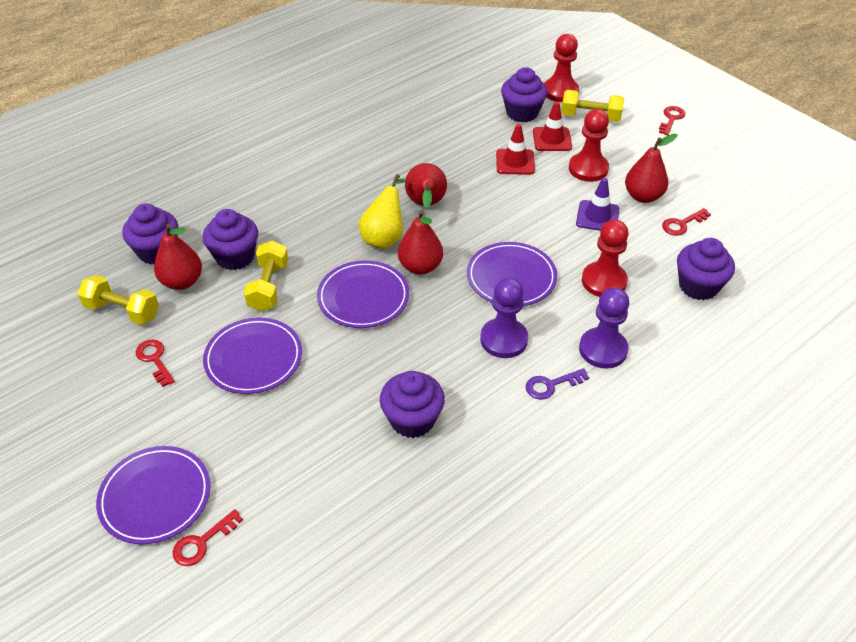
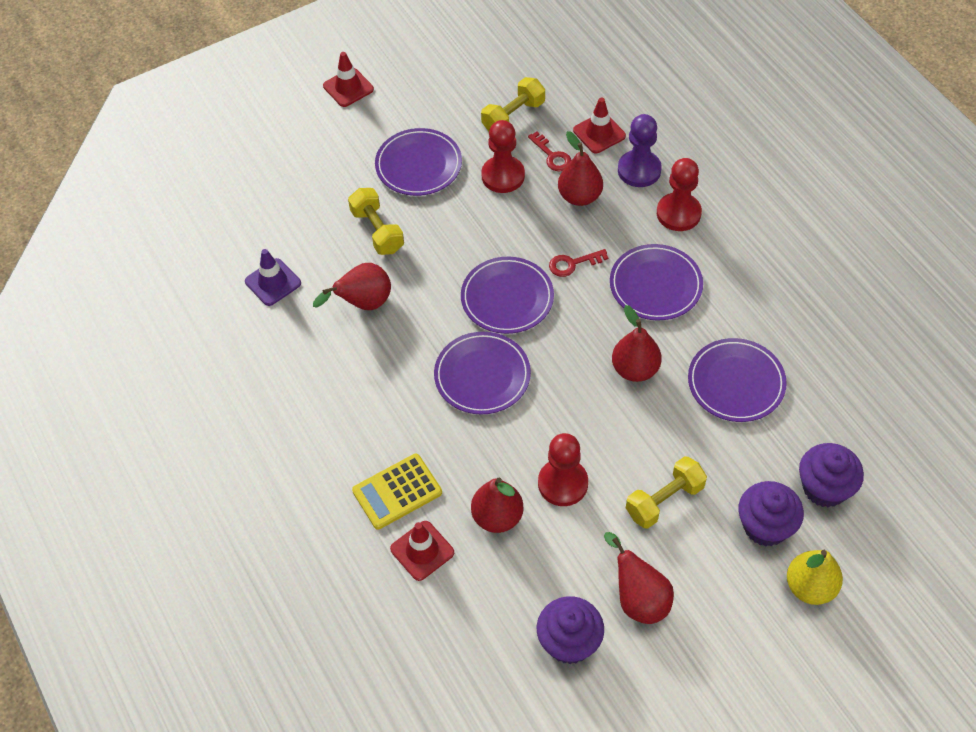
purple cupcake: [122,204,178,264] [203,209,258,270] [380,371,445,438] [501,67,548,122] [677,238,735,300] = 5 -> [537,596,604,664] [738,481,804,547] [799,443,864,508] = 3
purple key: [526,368,589,400] = 1 -> none = 0
purple pawn: [480,277,528,358] [579,287,629,369] = 2 -> [618,114,662,187] = 1
purple plate: [96,446,210,544] [203,318,302,394] [317,260,409,328] [467,242,557,306] = 4 -> [375,128,462,196] [434,332,531,415] [461,257,554,334] [610,244,703,320] [688,338,787,422] = 5
red key: [136,340,175,387] [172,509,243,566] [659,106,685,135] [662,208,711,236] = 4 -> [528,132,571,171] [549,249,608,277] = 2
red pear: [154,224,202,290] [398,210,443,275] [405,163,447,208] [625,134,677,203] = 4 -> [313,263,391,310] [471,478,524,533] [558,131,603,206] [604,532,674,624] [612,305,662,382] = 5
red traffic cone: [496,124,535,175] [533,101,572,151] = 2 -> [323,52,374,107] [390,521,454,581] [573,98,626,153] = 3
yellow calculator: none = 0 -> [352,454,442,530] = 1

